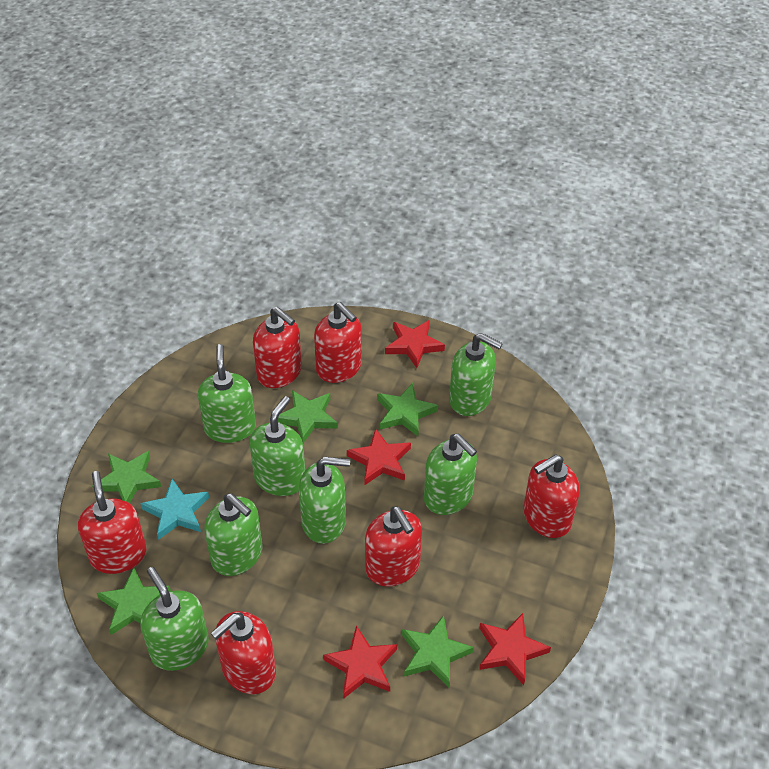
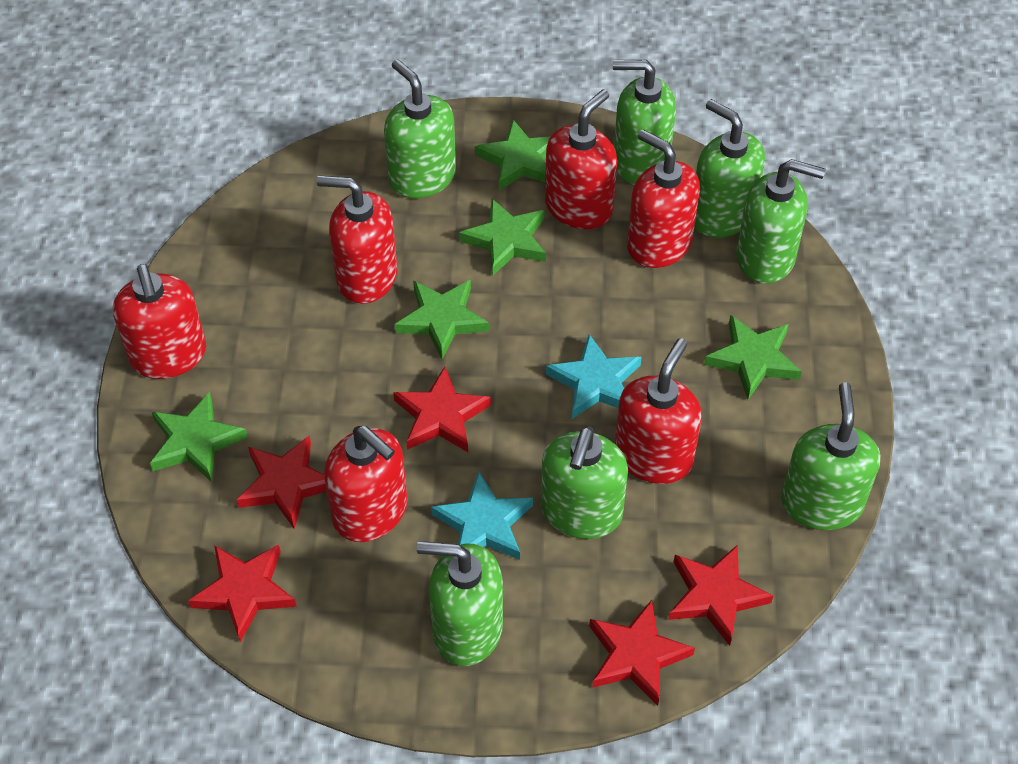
red star: [323,626,397,698] [347,428,411,485] [385,320,445,368] [479,613,551,685] = 4 -> [188,544,297,642] [237,436,327,529] [393,367,491,452] [589,600,695,706] [668,545,773,646] = 5
turquoise star: [140,479,209,540] = 1 -> [431,472,533,560] [546,334,642,419] = 2

